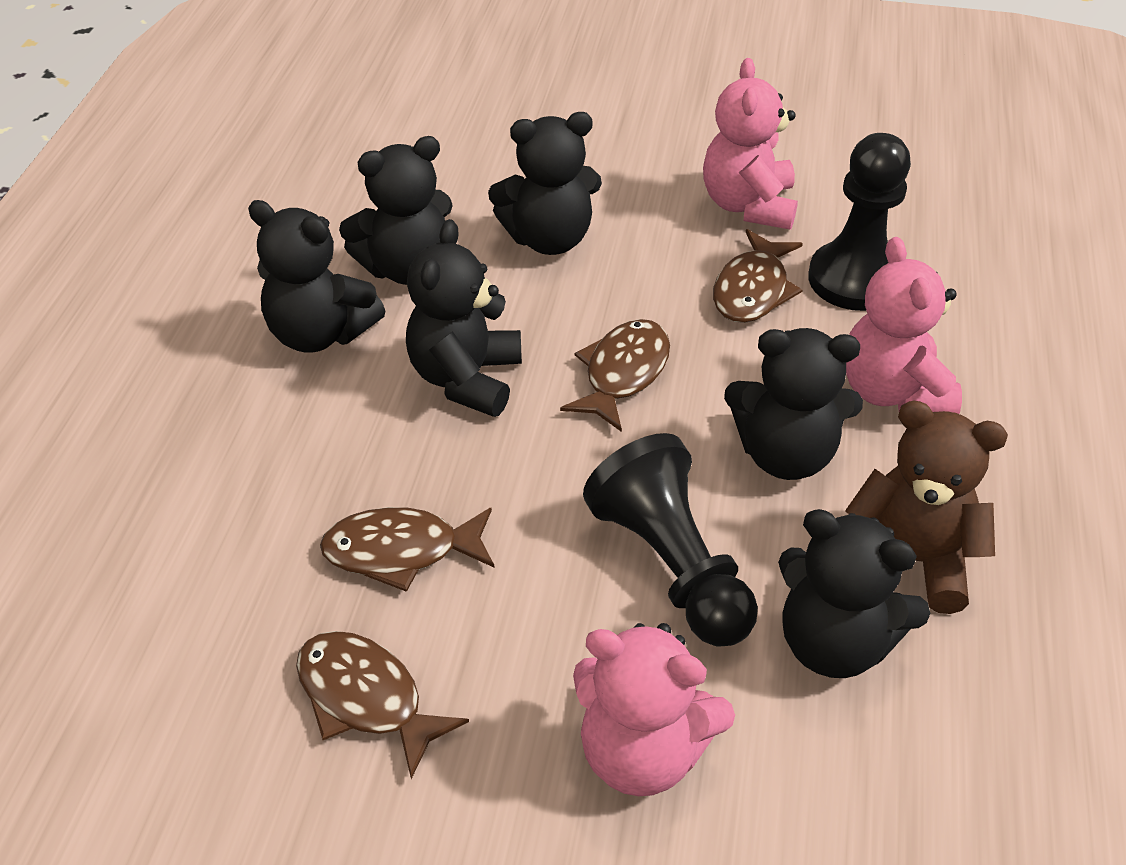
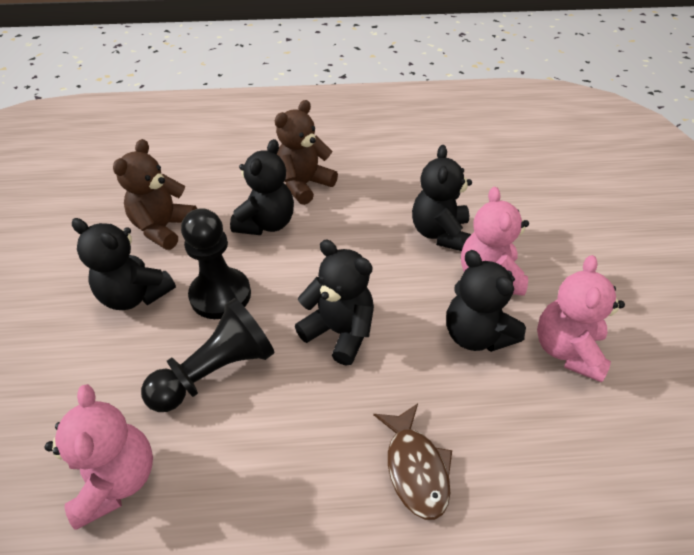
black teddy bear: [248,200,385,353] [339,136,453,285] [406,219,522,417] [488,112,602,255] [724,328,863,480] [778,509,930,678] = 6 -> [72,218,176,310] [230,139,294,235] [295,240,374,365] [412,145,472,251] [446,250,526,352] = 5
brown fish: [296,631,469,779] [320,507,494,592] [560,319,670,432] [713,229,803,323] = 4 -> [373,404,452,520] = 1
brown teddy bear: [845,400,1008,614] = 1 -> [113,139,197,250] [275,100,338,205] = 2

